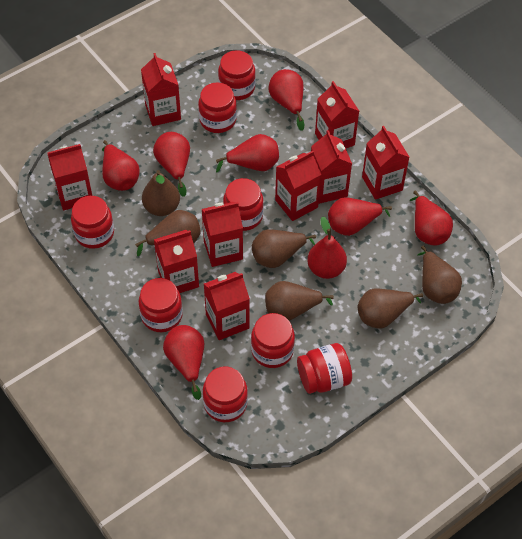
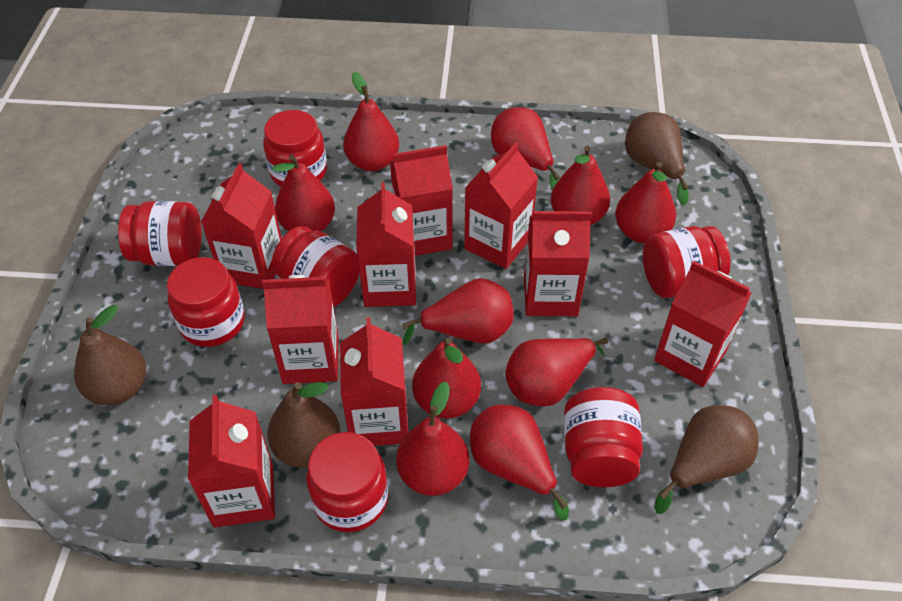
brown pear: [135,210,200,256] [142,170,180,216] [252,229,316,268] [265,281,334,321] [358,288,423,328] [417,246,462,304] = 6 -> [74,305,146,405] [267,382,340,468] [625,112,689,206] [655,405,759,514] = 4
red jar: [71,196,114,249] [139,278,183,332] [198,82,237,133] [203,367,248,422] [218,50,256,100] [223,178,264,231] [251,313,295,368] [297,343,352,394] = 8 -> [118,201,201,266] [167,257,245,347] [263,110,327,187] [272,226,360,307] [306,432,388,532] [564,387,643,487] [643,226,731,298] = 7
red pear: [102,140,140,191] [153,132,190,197] [163,325,204,400] [216,134,279,173] [269,69,305,131] [307,216,347,279] [328,197,392,236] [410,191,453,246] = 8 -> [272,154,335,232] [343,72,399,171] [396,382,469,496] [402,278,514,345] [412,337,481,418] [470,405,569,520] [491,107,560,190] [505,338,608,407] [551,146,610,225] [615,162,676,243] = 10

